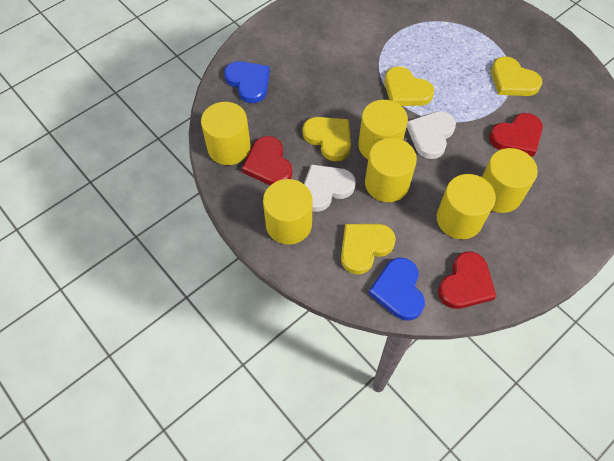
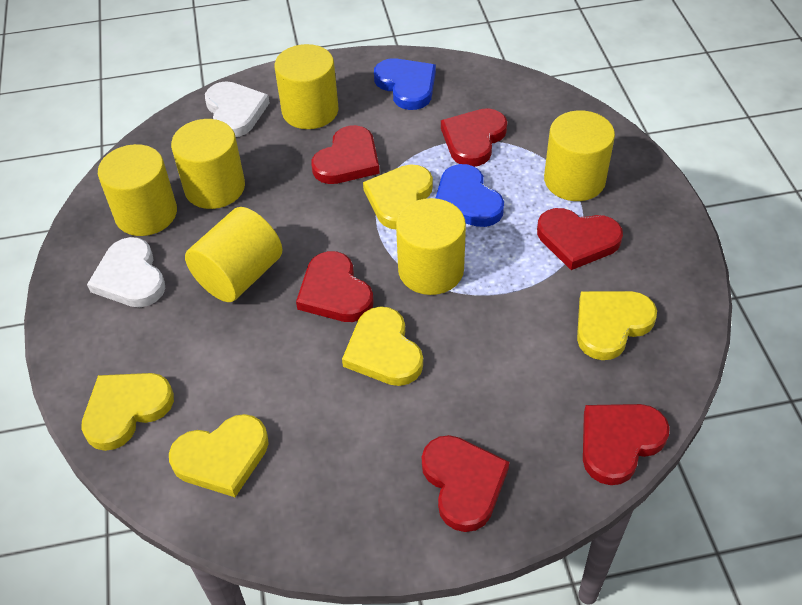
red heart: [242,136,292,185] [438,251,497,309] [489,113,543,157] = 3 -> [296,251,374,322] [312,125,380,184] [422,435,510,532] [441,108,507,167] [537,208,623,270] [583,404,670,485] = 6
yellow heart: [303,117,351,161] [341,224,396,275] [385,66,434,106] [491,56,542,96] = 4 -> [81,373,174,451] [169,414,269,497] [342,306,423,386] [363,164,433,229] [577,291,657,360] = 5

